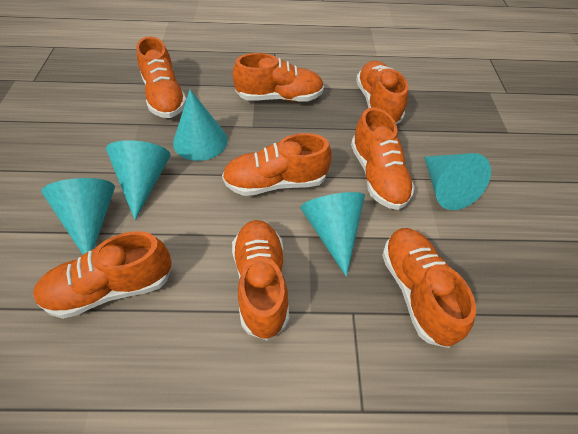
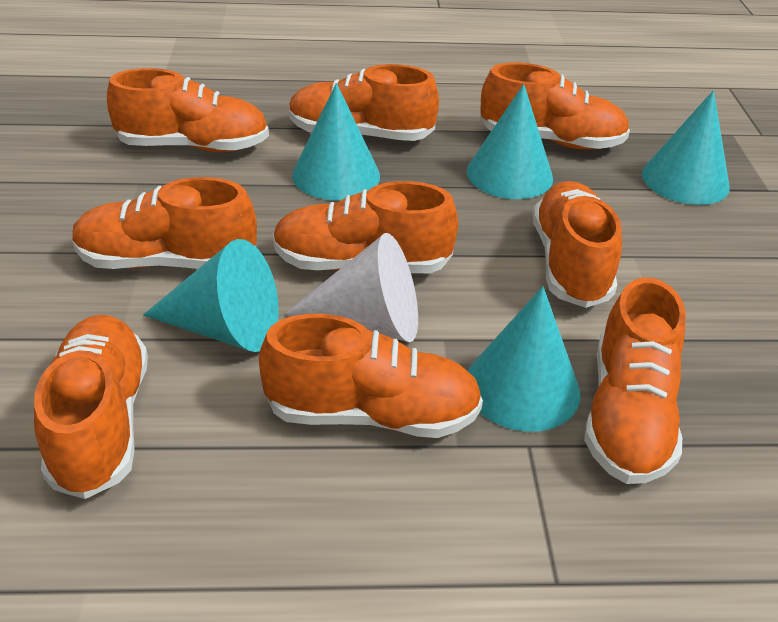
orange shoe: [33,231,172,319] [136,37,186,118] [222,133,331,196] [232,220,290,341] [233,53,324,102] [351,107,415,210] [356,61,408,124] [382,228,476,348] = 8 -> [34,315,148,499] [72,177,257,269] [107,68,269,152] [259,314,483,438] [272,181,458,273] [288,64,439,141] [480,62,630,150] [533,181,622,308] [584,278,686,484] = 9
white cone: none = 0 -> [285,233,418,342] = 1

